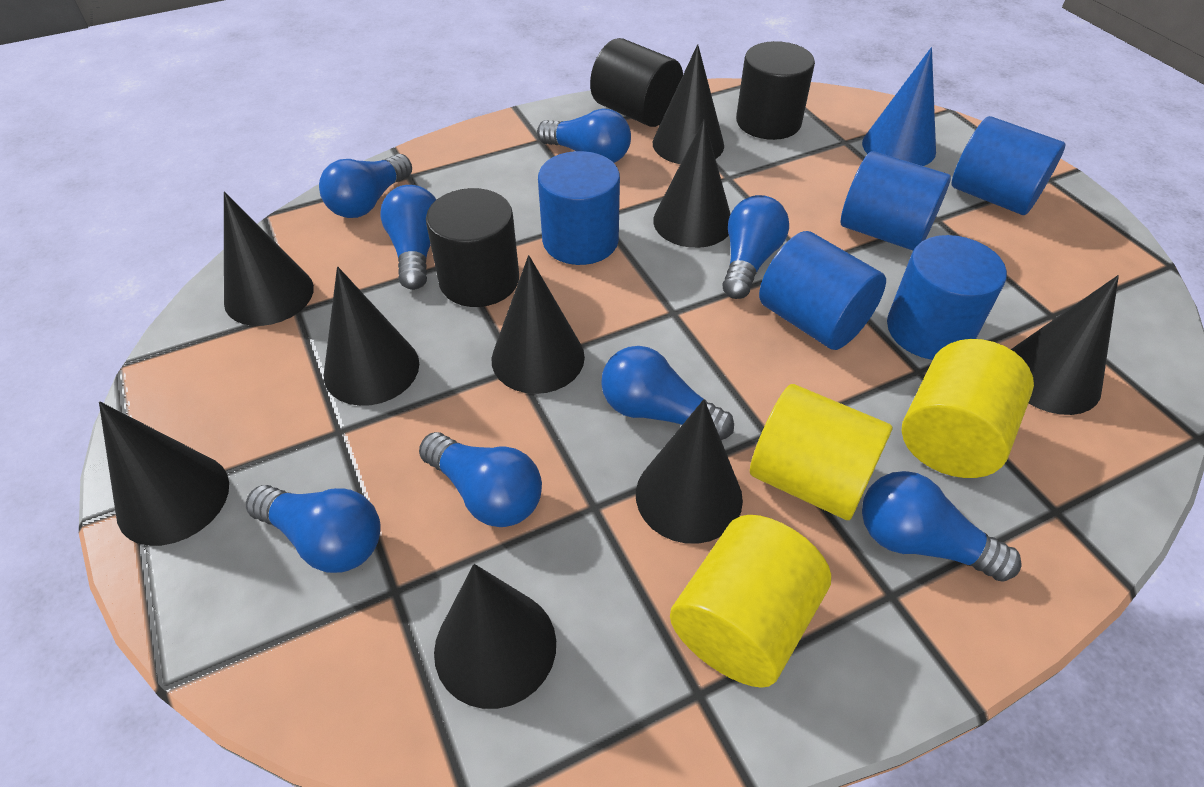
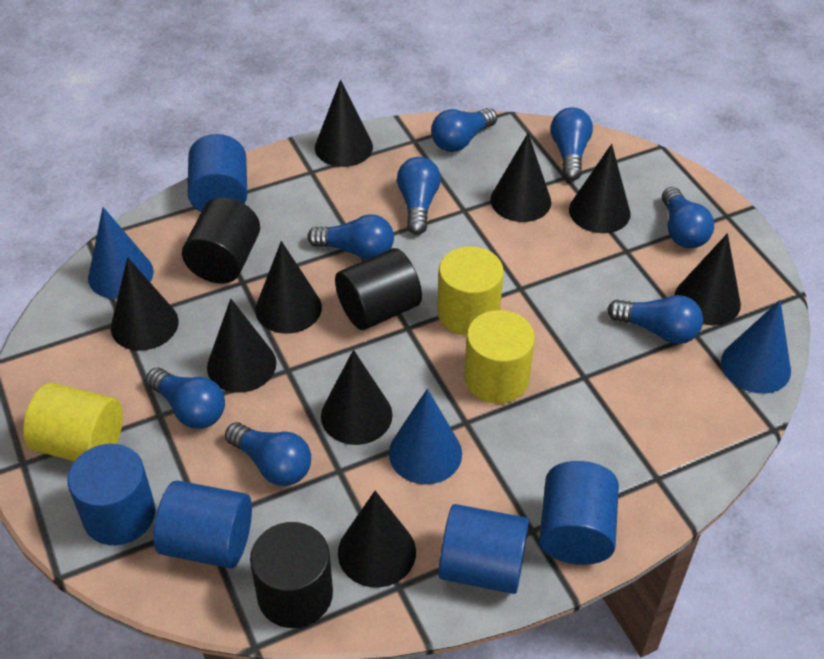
blue cone: [862,47,936,166] = 1 -> [88,207,154,299] [389,389,462,485] [721,300,791,394] = 3

